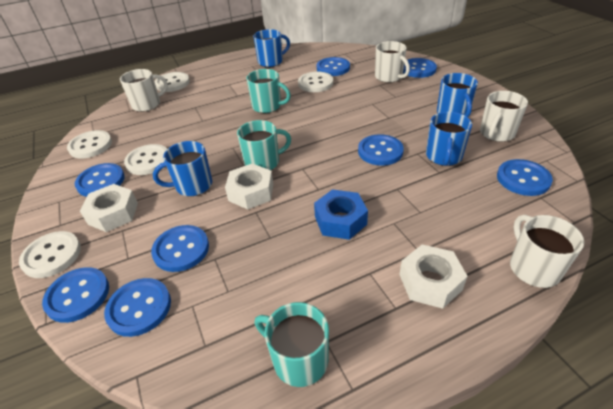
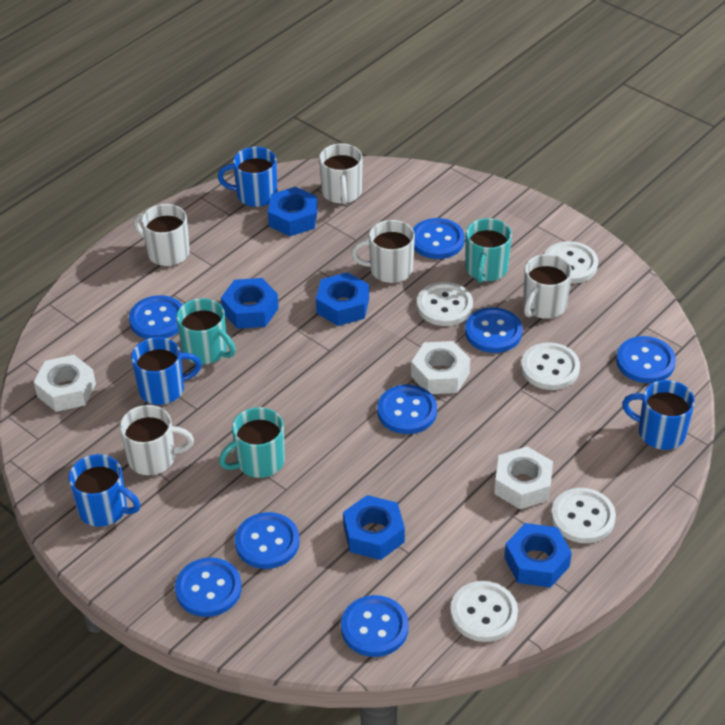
blue nut: [314,189,368,240] = 1 -> [221,278,279,329] [268,187,318,236] [316,272,369,326] [343,495,405,560] [504,523,572,588] = 5
white mug: [120,69,168,112] [375,41,410,83] [480,91,528,142] [510,215,584,288] = 4 -> [120,405,194,475] [134,204,190,266] [319,144,363,205] [351,220,415,283] [523,254,572,319] = 5

